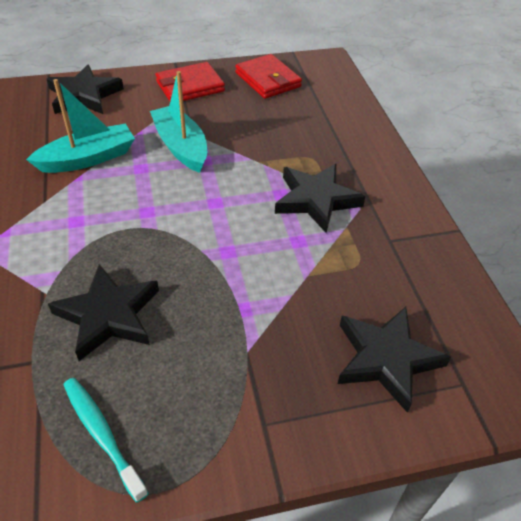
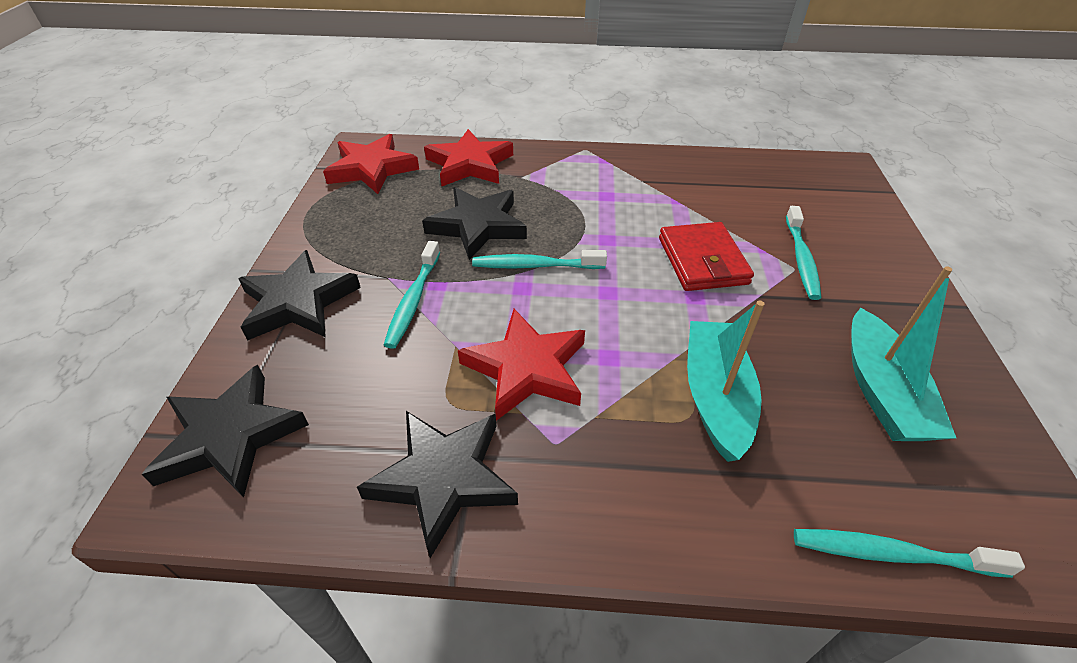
red star: none = 0 -> [323,134,419,194] [424,129,513,186] [458,309,585,421] = 3
red wallet: [155,62,225,101] [235,54,302,99] = 2 -> [659,222,754,291] = 1
turquoise toothbrush: [63,378,149,503] = 1 -> [384,241,440,349] [472,250,607,269] [786,206,821,300] [794,529,1025,578] = 4

